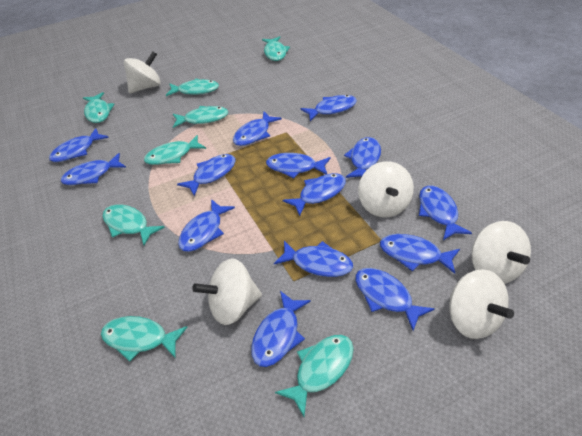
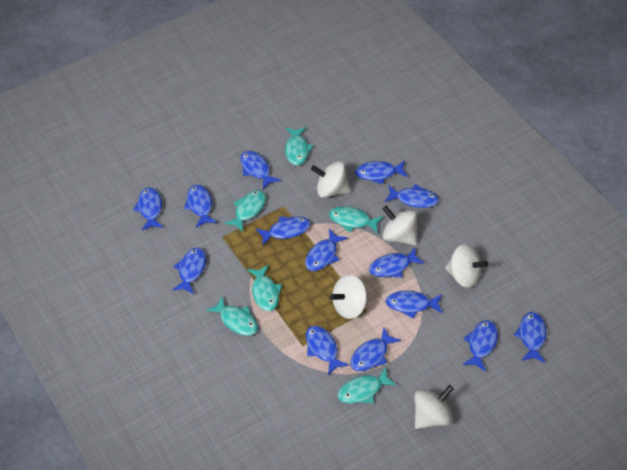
turquoise fish: [83,92,114,123] [101,316,188,362] [102,204,165,245] [144,135,206,165] [166,78,219,96] [173,106,229,128] [262,36,290,61] [275,335,354,417] = 8 -> [206,296,258,336] [225,190,266,232] [247,265,282,311] [285,127,313,165] [329,206,384,234] [337,367,397,404] = 6

